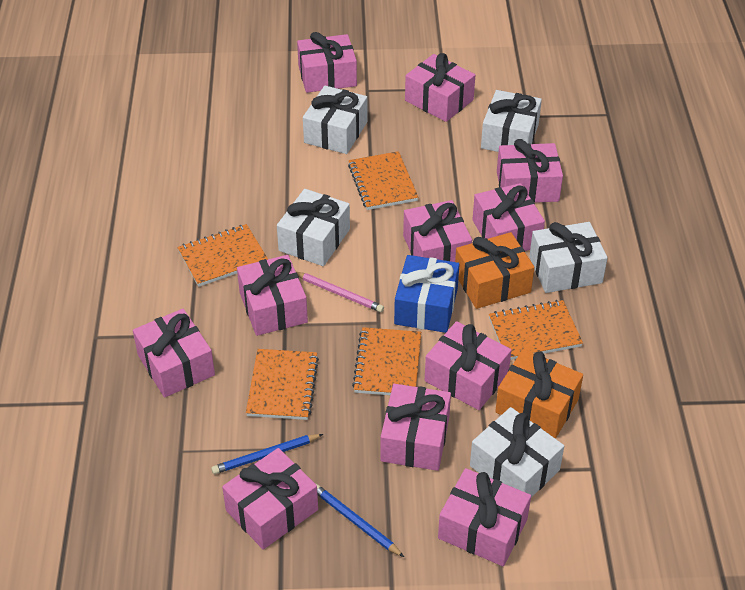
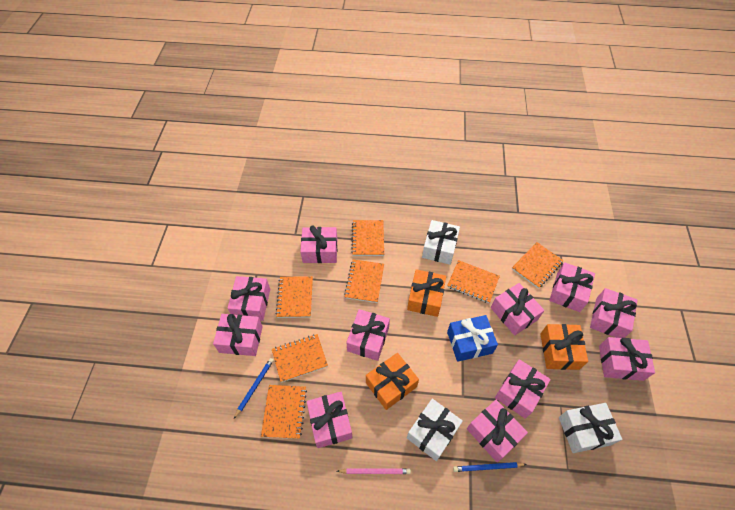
orange gift: [455,232,534,309] [495,349,583,438] = 2 -> [366,353,419,410] [407,269,446,317] [540,324,588,370] = 3
orange notebook: [177,224,268,287] [246,349,319,420] [348,151,418,210] [352,327,421,395] [489,300,583,360] = 5 -> [261,385,307,439] [272,334,328,383] [276,276,313,318] [344,259,384,303] [351,220,384,256] [447,260,500,303] [512,242,564,288] = 7
white gift: [277,189,350,266] [303,86,367,154] [470,407,564,497] [481,90,542,152] [529,222,608,293] = 5 -> [407,399,463,461] [422,220,460,265] [559,403,622,453] = 3

